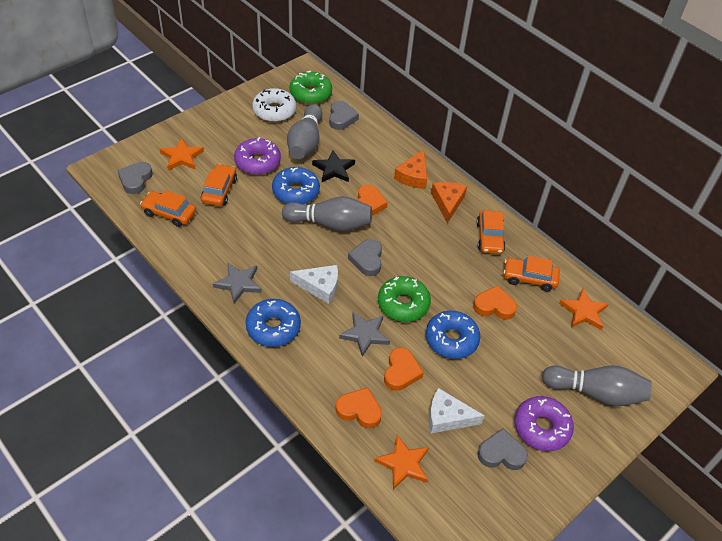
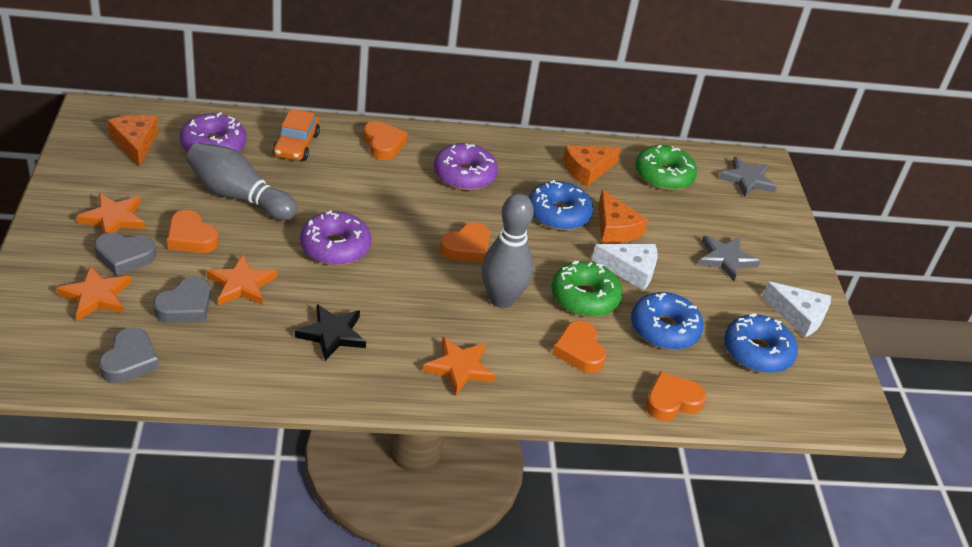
grey bowling pin: [282,196,372,231] [287,104,323,159] [542,365,652,406] = 3 -> [186,142,297,221] [481,193,534,308] = 2
grey heart: [117,162,153,194] [329,101,359,130] [348,239,382,276] [477,428,528,470] = 4 -> [94,232,156,276] [99,328,159,383] [153,277,210,323] = 3
orange car: [140,190,196,227] [201,164,237,206] [476,210,506,254] [503,256,560,291] = 4 -> [272,109,320,161] = 1
orange cheese: [394,149,427,189] [431,182,467,223] = 2 -> [107,115,158,166] [563,145,621,186] [598,190,648,243] = 3
orange heart: [335,387,382,428] [357,185,388,216] [384,347,424,391] [473,285,517,320] = 4 -> [167,210,219,253] [363,121,407,160] [440,222,490,263] [552,321,606,373] [646,372,706,421] = 5
orange star: [160,138,204,170] [374,435,429,490] [559,288,609,330] = 3 -> [56,266,131,321] [76,193,145,234] [207,254,277,305] [423,337,496,396] = 4
purple donut: [234,137,281,175] [514,396,574,451] = 2 -> [180,112,246,152] [300,210,371,265] [434,143,498,190] = 3
white donut: [252,88,296,122] = 1 -> none = 0

